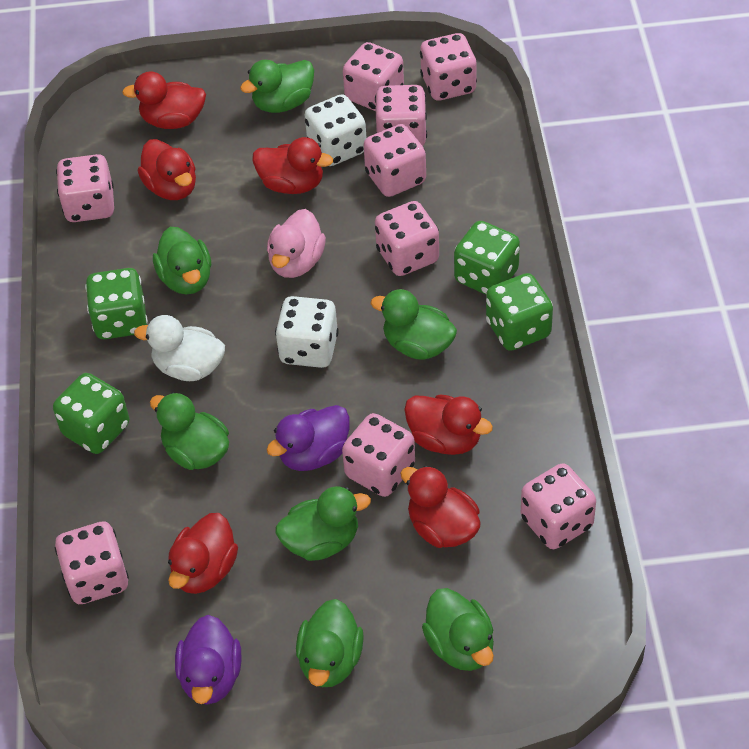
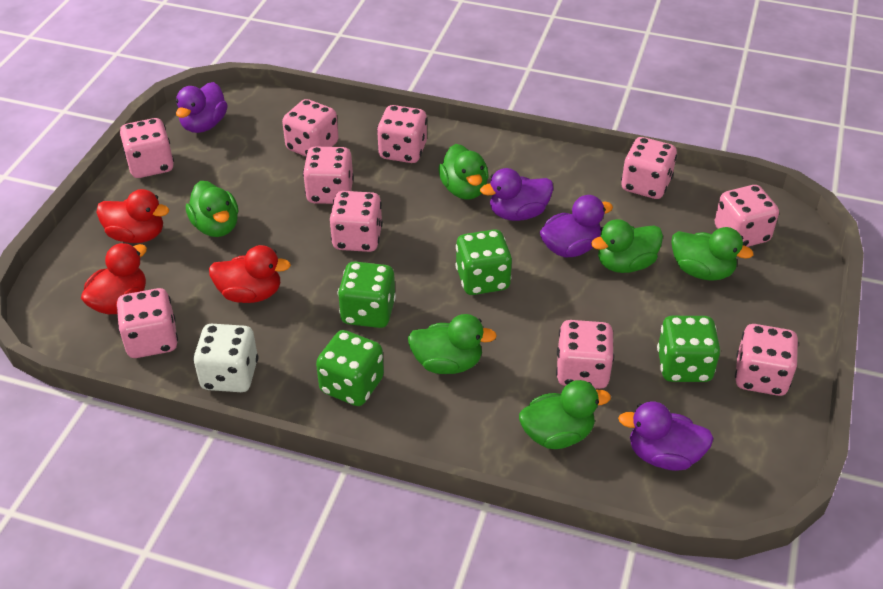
green duck: [150,392,229,470] [153,227,211,295] [240,60,314,113] [276,486,371,561] [296,599,364,687] [371,289,457,360] [422,588,494,671] = 7 -> [186,181,239,237] [408,314,497,374] [439,144,489,200] [519,380,611,449] [591,219,663,273] [671,227,753,281] = 6
pink dice: [55,521,129,604] [56,154,114,222] [342,413,415,497] [343,42,404,111] [363,124,426,197] [375,85,427,146] [375,201,439,276] [420,33,477,101] [521,463,596,549] = 9 -> [117,288,178,358] [120,118,174,178] [282,99,339,157] [303,147,354,204] [330,191,383,252] [377,105,427,163] [556,320,614,389] [621,137,677,199] [714,185,779,247] [735,324,799,396] = 10
pink duck: [267,209,326,278] = 1 -> none = 0
purple duck: [175,615,241,705] [267,405,350,471] = 2 -> [176,82,228,133] [480,168,553,221] [540,195,613,257] [618,401,714,471] = 4
red duck: [122,71,206,129] [138,139,196,200] [168,513,238,594] [252,137,333,194] [400,466,480,548] [404,395,493,455] = 6 -> [81,243,147,314] [96,189,169,243] [209,245,291,303] = 3
white dice: [275,296,339,368] [305,95,366,166] = 2 -> [193,324,258,392] = 1
white duck: [134,315,225,381] = 1 -> none = 0

